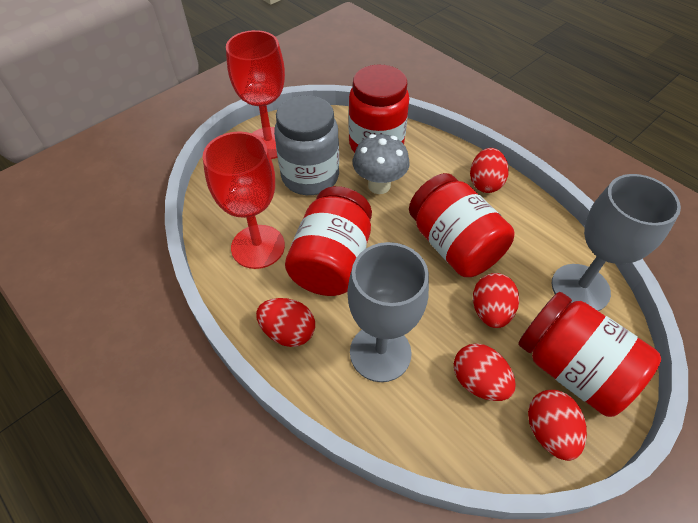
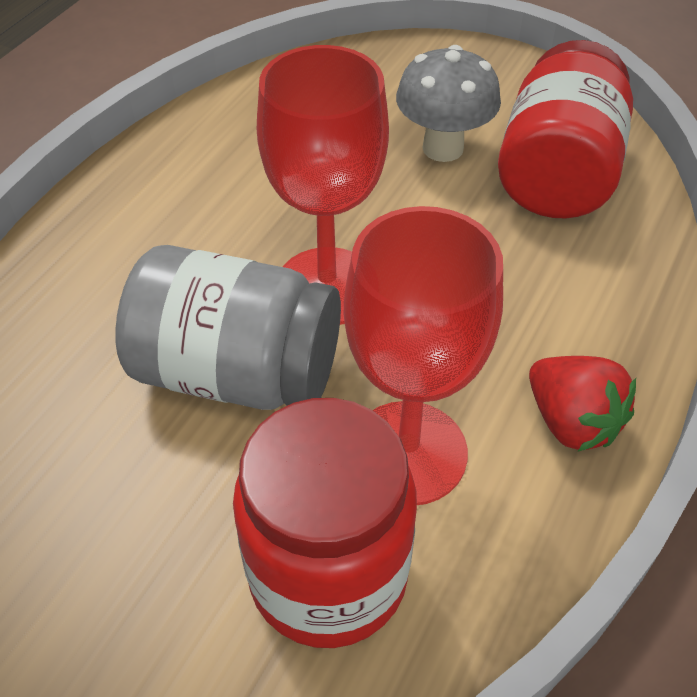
grey goblet: [348,242,429,382] [552,174,681,311] = 2 -> none = 0
red egg: [256,298,315,347] [454,343,516,401] [470,148,509,193] [473,273,519,328] [528,390,587,461] = 5 -> none = 0
red jar: [285,186,372,296] [349,65,409,153] [409,173,514,277] [518,292,661,417] = 4 -> [233,398,417,648] [498,40,633,218] = 2
red strawberry: none = 0 -> [529,356,636,451] = 1

